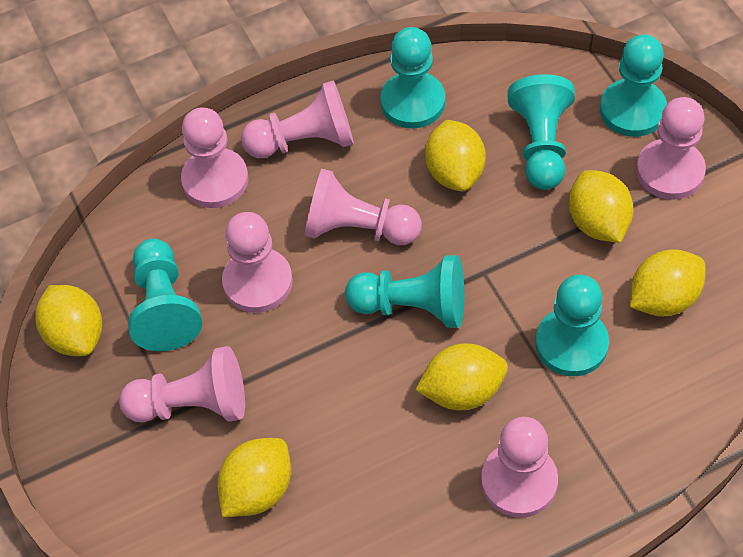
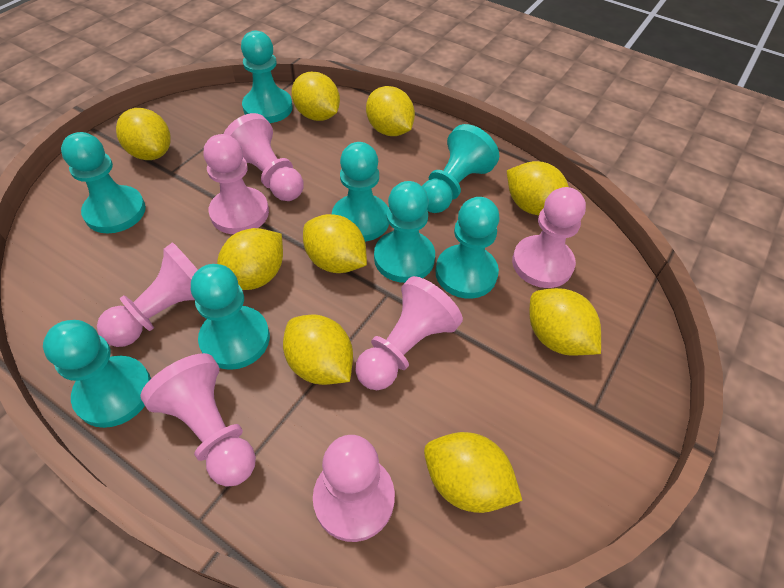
turquoise pawn: [128,238,202,351] [345,255,464,328] [380,27,445,129] [507,74,575,190] [535,275,609,376] [600,34,667,137] = 6 -> [43,320,151,428] [61,132,146,233] [191,264,270,370] [241,31,292,123] [332,142,389,242] [374,181,435,283] [422,124,499,213] [436,197,500,299] = 8
yellow lemon: [35,285,102,356] [217,438,291,517] [416,343,508,410] [425,120,486,191] [569,170,633,243] [630,249,705,317] = 6 -> [116,108,171,160] [217,228,283,290] [283,314,353,385] [291,72,340,121] [303,214,367,273] [366,86,415,136] [424,432,523,513] [507,161,569,215] [529,288,601,355] = 9

